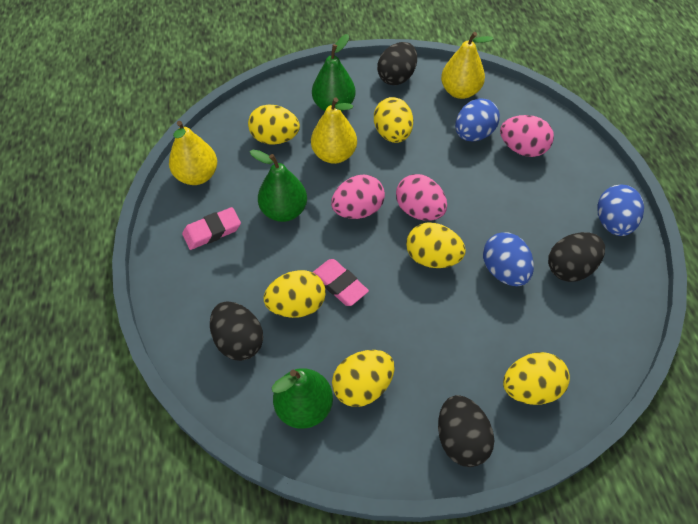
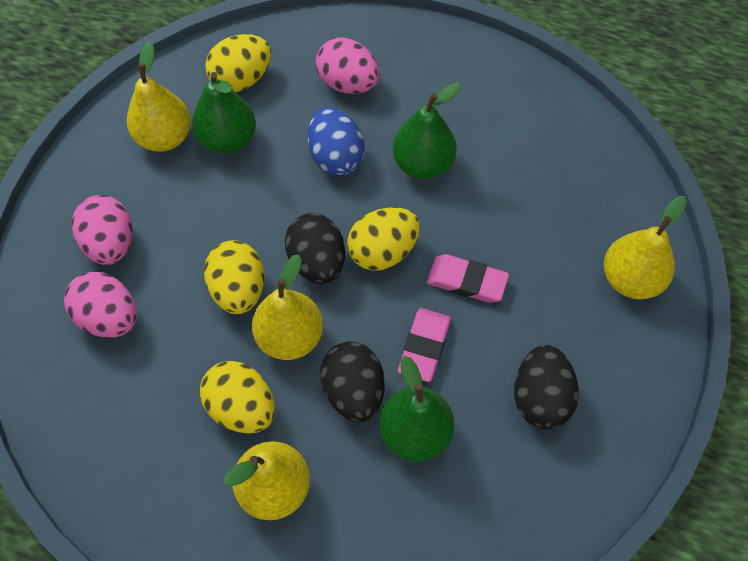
black egg: [210,301,263,361] [377,42,417,85] [438,395,494,467] [548,232,605,282] = 4 -> [285,213,345,284] [320,342,385,422] [514,345,579,429] = 3
blue egg: [455,98,500,141] [483,232,534,286] [597,185,644,236] = 3 -> [308,107,365,176] = 1
yellow egg: [248,105,300,145] [263,270,326,318] [332,350,395,407] [374,97,413,143] [406,223,466,268] [503,352,570,405] = 6 -> [200,361,275,434] [204,240,264,314] [205,34,271,92] [347,207,420,271] = 4
yellow pear: [169,121,217,185] [311,97,357,164] [441,32,493,99] = 3 -> [127,41,191,152] [224,441,310,520] [252,254,323,360] [604,196,687,299] = 4

